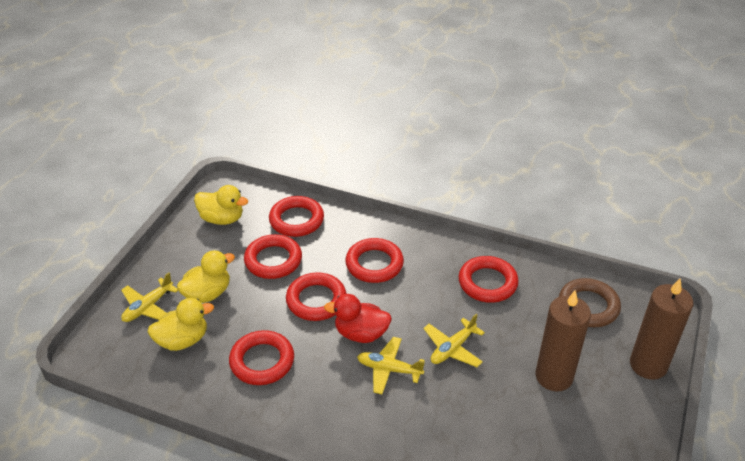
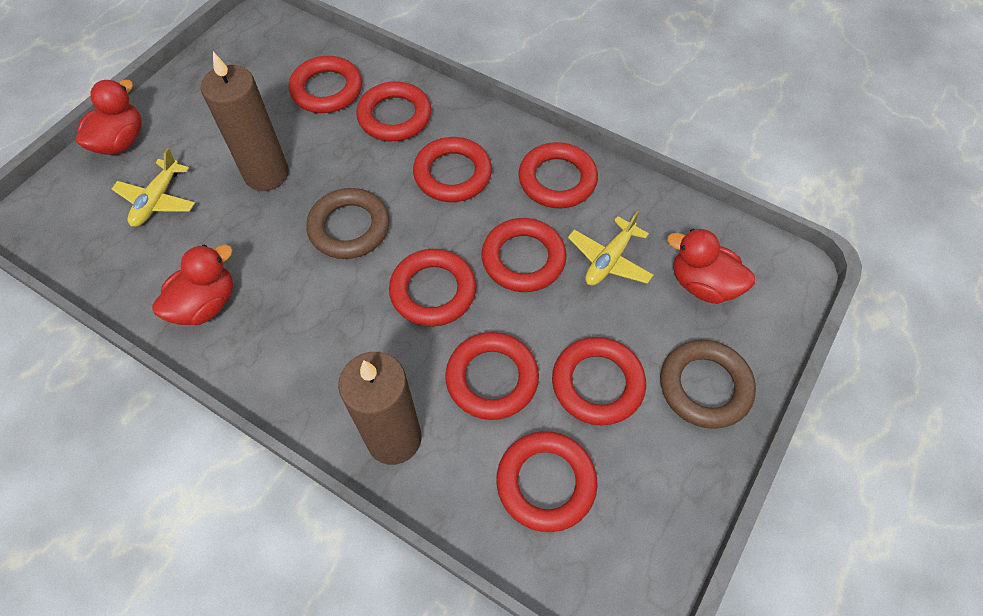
brown ring: [559,278,621,327] = 1 -> [306,188,390,259] [660,340,756,429] = 2
red duck: [324,294,392,343] = 1 -> [75,80,142,155] [152,245,233,325] [667,229,755,304] = 3
red ring: [229,330,294,385] [244,234,302,279] [269,196,324,237] [286,272,346,321] [346,238,404,283] [459,256,519,303] = 6 -> [289,56,362,113] [356,81,431,141] [389,249,476,327] [413,137,492,202] [445,332,539,420] [481,218,567,292] [496,431,598,532] [518,142,598,208] [552,337,646,425] = 9
yellow duck: [148,298,214,351] [177,250,235,303] [194,185,248,225] = 3 -> none = 0
yellow plane: [121,272,178,322] [357,337,425,394] [424,314,485,367] = 3 -> [112,148,195,227] [568,210,653,286] = 2

